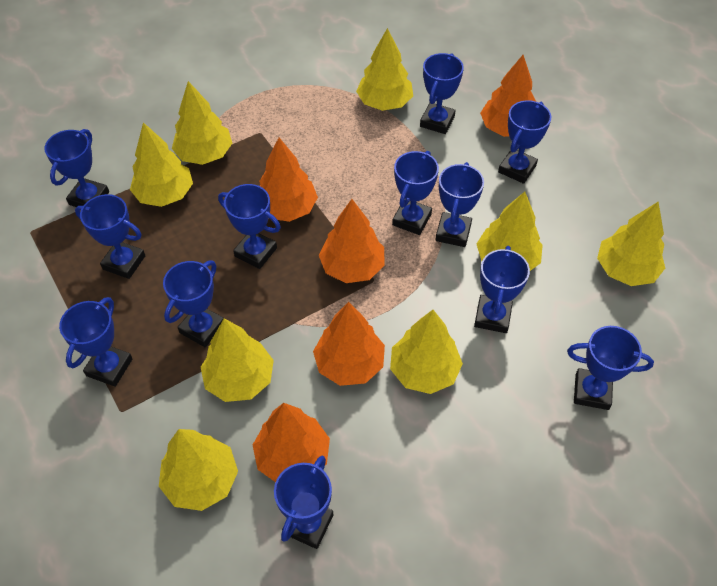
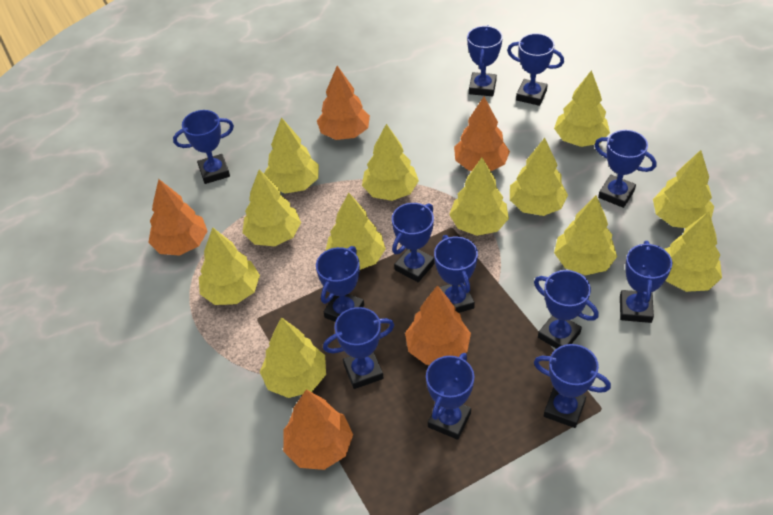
yellow tree: [130,122,193,207] [159,429,238,511] [172,81,232,165] [201,318,274,402] [356,28,413,111] [390,310,463,394] [477,192,543,271] [597,202,665,286] = 8 -> [199,227,260,305] [243,170,301,246] [260,317,326,398] [264,117,319,194] [326,193,386,270] [362,124,419,201] [449,158,509,236] [510,138,568,216] [554,70,610,147] [554,195,617,275] [653,150,714,228] [664,212,722,292] = 12

